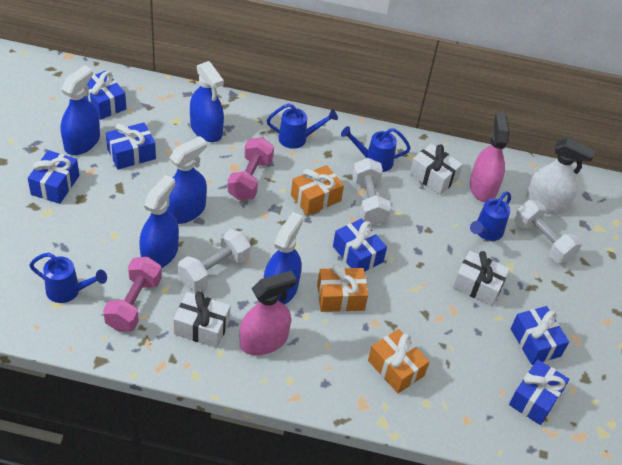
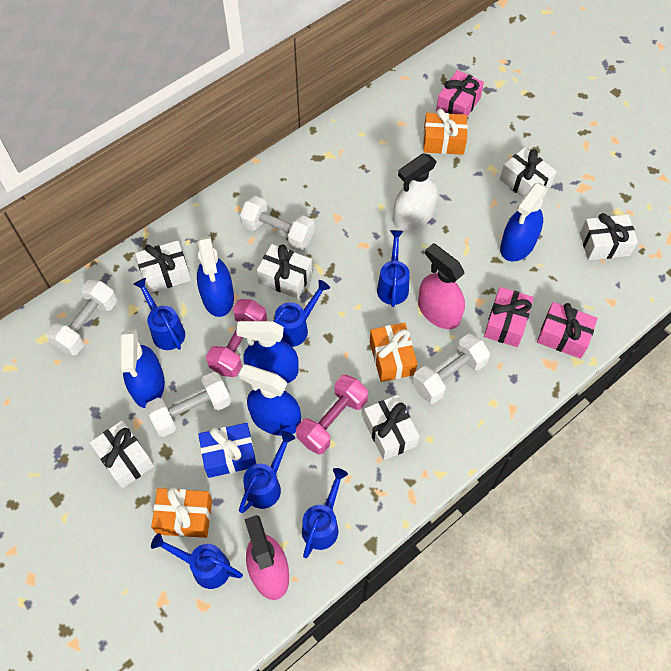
blue gift: [28,150,79,204] [84,71,126,120] [106,122,156,170] [333,218,387,272] [509,359,569,425] [511,306,569,365] = 6 -> [198,423,256,478] = 1
blue watering can: [29,253,107,303] [267,103,338,149] [341,126,411,172] [470,191,511,241] = 4 -> [133,278,185,350] [151,533,243,589] [239,431,295,513] [274,280,330,347] [302,468,348,558] [377,230,410,307] = 6
pink gift: none = 0 -> [436,70,484,117] [484,287,534,347] [537,302,597,359] = 3
white dumbbell: [178,229,251,291] [352,158,391,225] [514,200,582,263] = 3 -> [46,279,117,356] [145,372,231,437] [240,196,315,251] [412,334,490,404] = 4
white gift: [173,291,231,348] [409,144,463,195] [453,251,510,306] = 3 -> [90,421,154,489] [135,240,191,293] [257,244,312,299] [363,395,420,460] [500,147,557,198] [580,213,638,260] = 6

